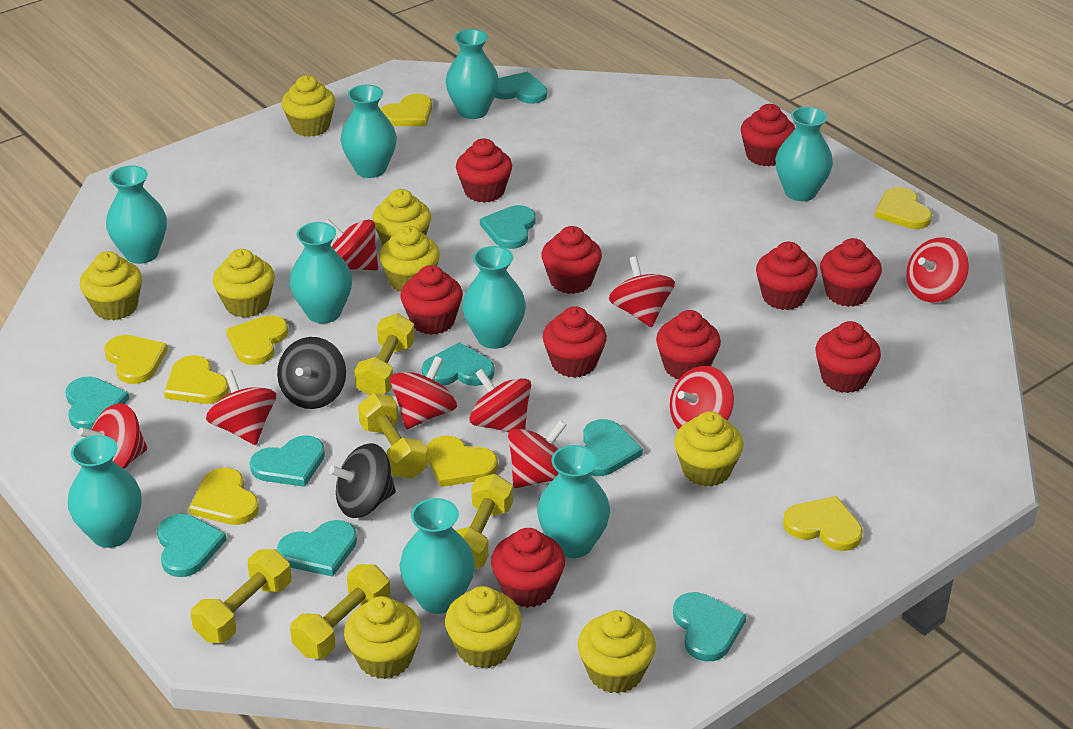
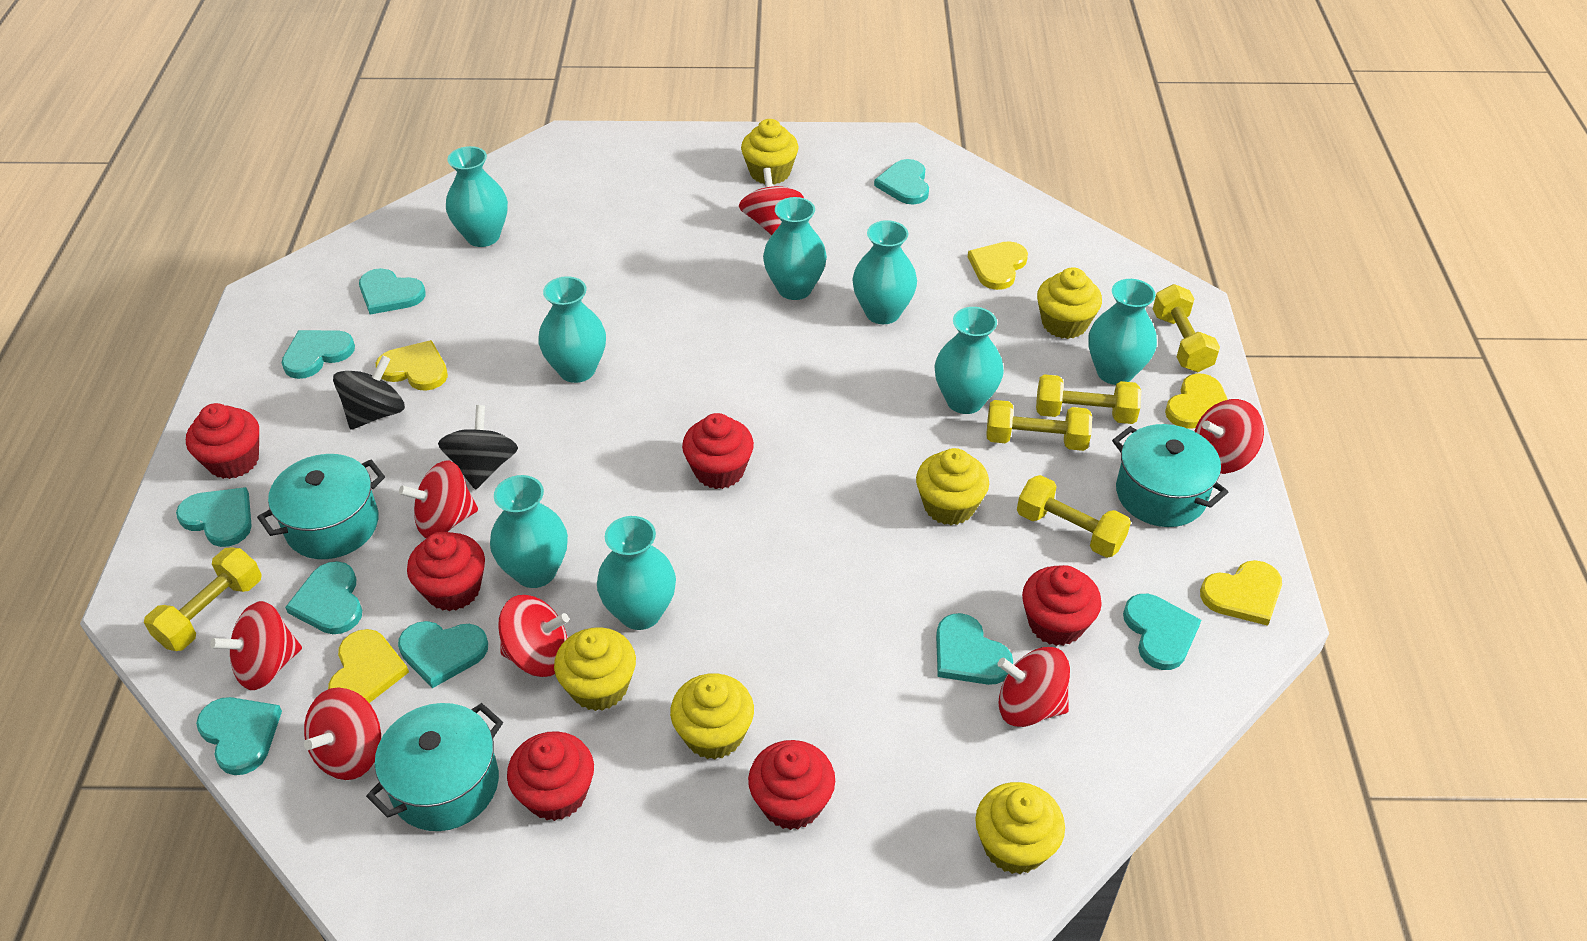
red cupcake: [401,265,463,335] [456,138,512,203] [491,528,565,608] [541,226,602,294] [543,306,607,378] [656,310,721,379] [741,104,795,166] [756,242,818,310] [815,321,881,393] [820,238,882,307] = 10 -> [186,403,259,479] [407,532,485,611] [507,731,594,821] [682,413,754,489] [748,740,835,830] [1022,565,1102,646] = 6
red spinning top: [78,403,147,469] [206,370,276,445] [324,219,378,270] [390,356,457,429] [469,369,531,432] [508,420,566,488] [609,256,675,327] [670,366,734,429] [906,237,969,302] = 9 -> [210,601,302,690] [304,687,381,780] [399,461,478,539] [498,595,569,677] [739,168,804,235] [997,647,1070,727] [1194,399,1264,474] = 7
turquoise pot: none = 0 -> [257,454,385,559] [366,703,503,831] [1112,424,1228,527] = 3
turquoise vase: [68,435,141,548] [106,166,167,264] [289,222,352,323] [340,85,397,178] [400,498,475,614] [446,29,499,119] [462,246,526,349] [537,445,610,558] [775,107,833,201] = 9 -> [446,146,508,247] [490,475,568,588] [538,276,606,383] [597,516,676,630] [763,197,827,300] [852,220,917,324] [934,307,1004,414] [1088,279,1157,385] = 8
yellow cupcake: [79,251,142,320] [213,249,275,318] [281,75,335,137] [344,596,421,679] [372,189,431,245] [379,226,440,291] [445,586,522,669] [578,610,656,694] [674,411,743,487] = 9 -> [554,627,636,711] [670,673,754,760] [741,119,799,184] [916,448,989,525] [975,782,1065,874] [1037,267,1102,339] = 6
yellow heart: [104,335,168,384] [164,355,229,404] [189,468,259,525] [226,315,288,365] [380,94,432,126] [426,435,498,487] [783,496,863,551] [875,187,932,229] = 8 -> [328,629,409,703] [376,340,448,391] [968,241,1028,290] [1165,374,1228,429] [1200,560,1282,626] = 5

